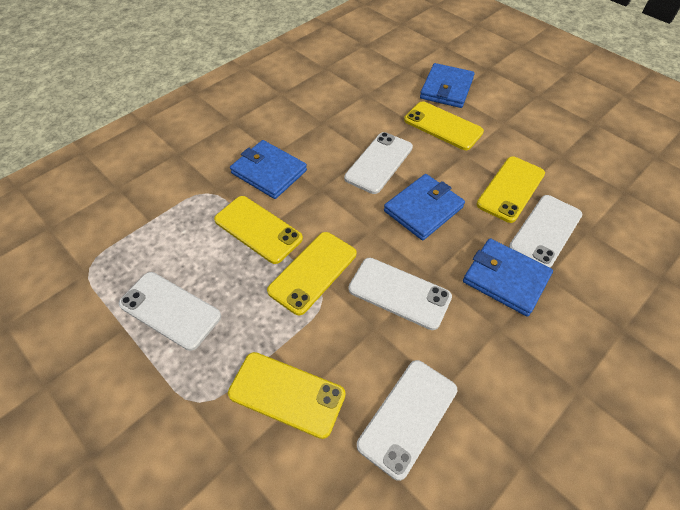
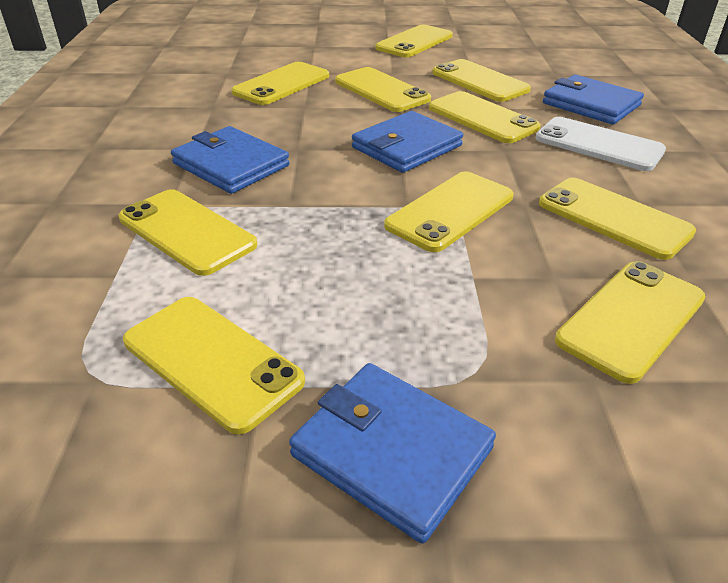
white phone: [119,272,221,351] [344,132,413,194] [348,258,452,330] [357,360,458,481] [509,195,582,268] = 5 -> [536,117,666,171] = 1
yellow phone: [214,196,303,264] [228,352,346,439] [267,232,357,315] [404,101,484,150] [477,157,545,223] = 5 -> [119,189,258,276] [123,297,305,434] [231,62,329,105] [335,67,431,112] [375,25,453,57] [384,171,514,252] [429,91,541,143] [432,59,531,102] [539,178,696,260] [555,261,706,384] = 10

